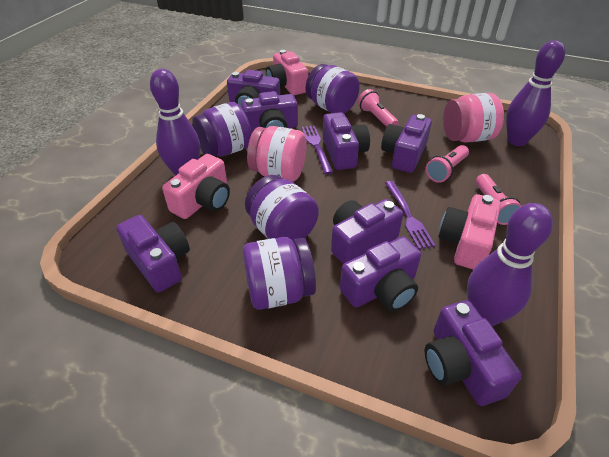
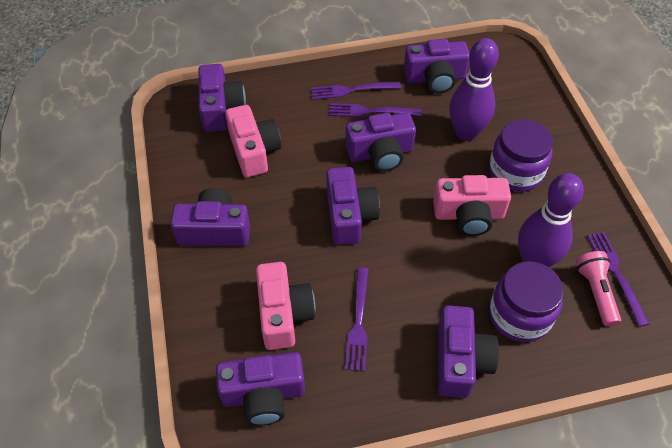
pink flashlight: [357,89,399,127] [426,145,469,183] [476,174,521,225] = 3 -> [576,251,621,327] = 1
pink jar: [247,126,307,182] [443,93,504,143] = 2 -> none = 0
purple bowling pin: [150,69,200,176] [467,203,553,326] [506,40,565,146] = 3 -> [449,38,499,141] [518,173,584,267] = 2
purple camera: [116,215,190,292] [227,70,280,106] [241,91,298,133] [323,112,370,170] [331,199,403,264] [340,236,421,311] [381,114,432,173] [425,300,522,406] = 8 -> [171,188,250,246] [198,64,246,132] [216,352,305,426] [326,167,380,245] [345,113,416,172] [404,39,470,94] [438,305,499,398] = 7
purple fork: [302,125,333,174] [385,181,435,249] = 2 -> [311,82,401,100] [329,103,422,117] [345,267,369,371] [587,232,650,327] = 4
purple jar: [192,102,252,157] [243,237,316,310] [245,175,319,241] [306,64,360,114] = 4 -> [489,119,553,192] [489,261,564,342] = 2

